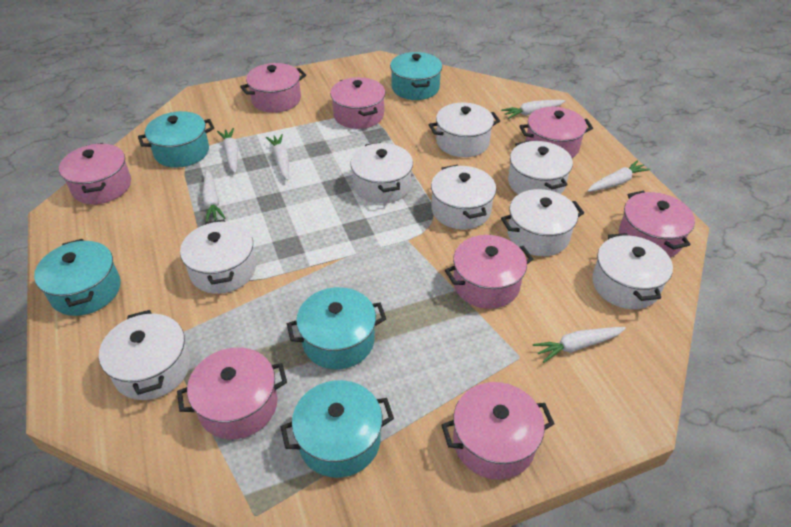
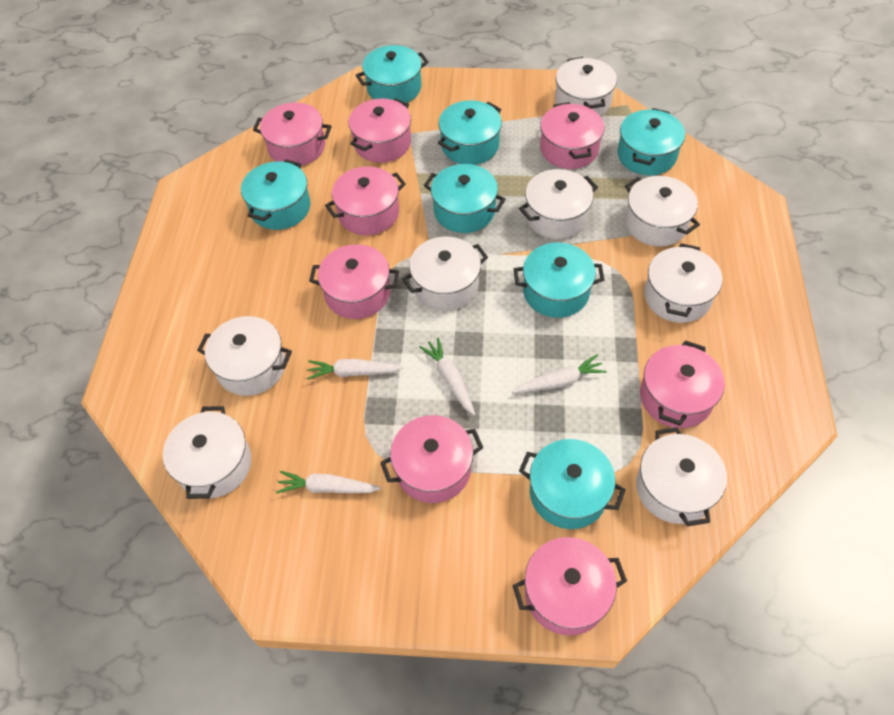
turquoise pot: [34,239,120,316] [138,111,214,168] [281,380,394,478] [287,287,386,369] [390,52,442,100] = 5 -> [241,159,310,230] [356,45,429,103] [424,164,506,233] [438,100,502,165] [514,243,605,318] [519,439,626,529] [617,108,685,175] = 7
white carrot: [202,170,225,222] [217,128,238,173] [266,134,289,180] [501,100,565,119] [533,327,626,363] [587,160,651,192] = 6 -> [276,471,381,494] [307,359,403,380] [419,338,475,415] [512,354,607,393] = 4

